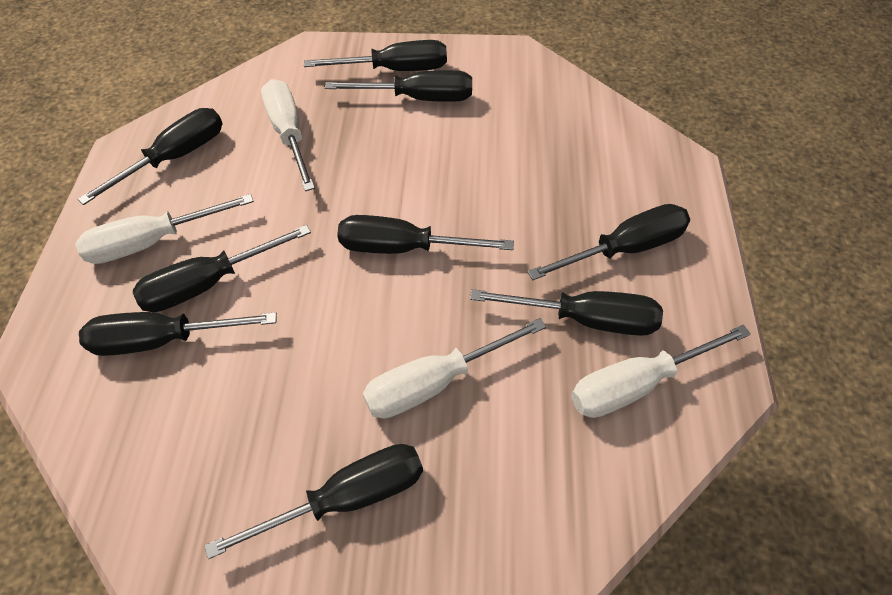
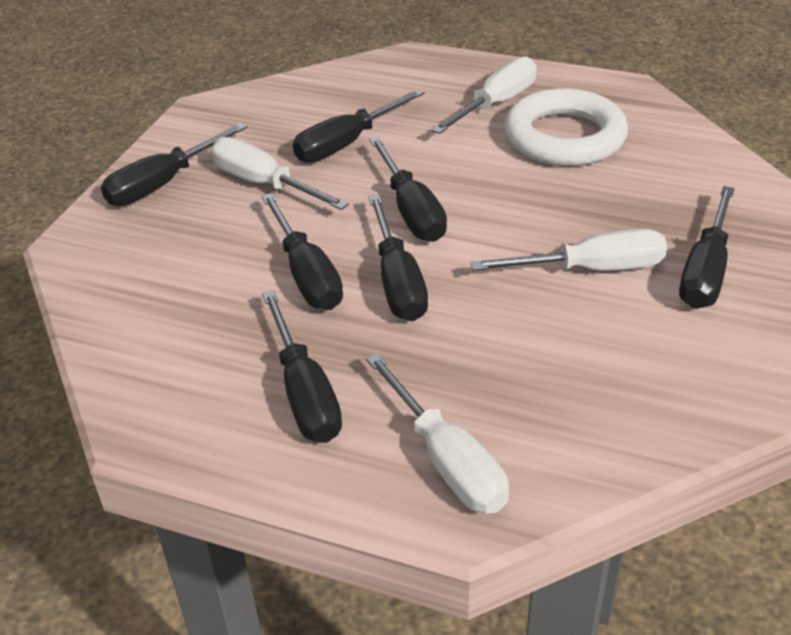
black screwdriver: [78,108,223,205] [79,312,277,356] [133,225,311,312] [205,444,423,559] [304,40,447,71] [325,70,472,102] [337,215,514,254] [470,289,663,336] [527,204,690,280] = 9 -> [101,123,247,206] [261,193,343,310] [262,290,342,443] [293,89,425,163] [368,195,428,321] [369,137,447,242] [679,186,735,309] = 7
white ring: none = 0 -> [504,88,628,166] = 1

